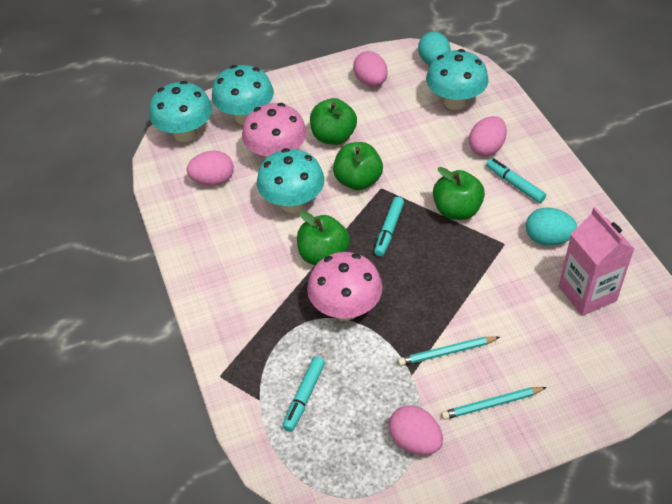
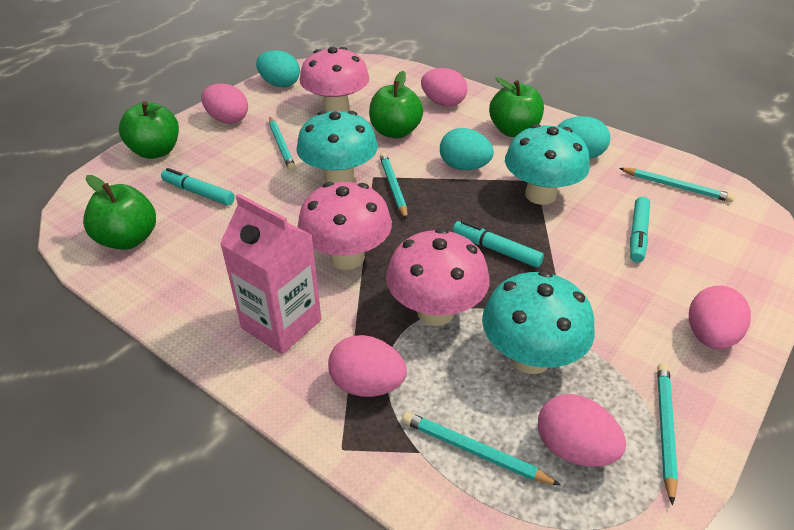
pink egg: [186,151,234,186] [353,51,388,86] [389,405,443,455] [469,116,507,156] = 4 -> [201,84,248,124] [328,335,407,397] [421,68,467,107] [538,394,626,467] [689,285,751,349] = 5
pink mushroom: [242,103,307,159] [307,252,383,320] = 2 -> [297,182,392,270] [300,47,369,112] [386,228,489,326] = 3
turquoise egg: [418,32,451,65] [526,207,577,245] = 2 -> [256,50,300,87] [440,128,494,170] [557,116,611,159] = 3
turquoise mushroom: [149,81,212,142] [212,65,274,124] [257,148,325,213] [426,49,489,110] = 4 -> [296,111,378,183] [482,271,595,374] [505,124,590,205] = 3
turquoise pencil: [398,336,500,366] [441,387,547,420] = 2 -> [269,117,296,171] [379,152,408,220] [402,412,561,486] [619,168,735,202] [657,363,678,505] = 5

